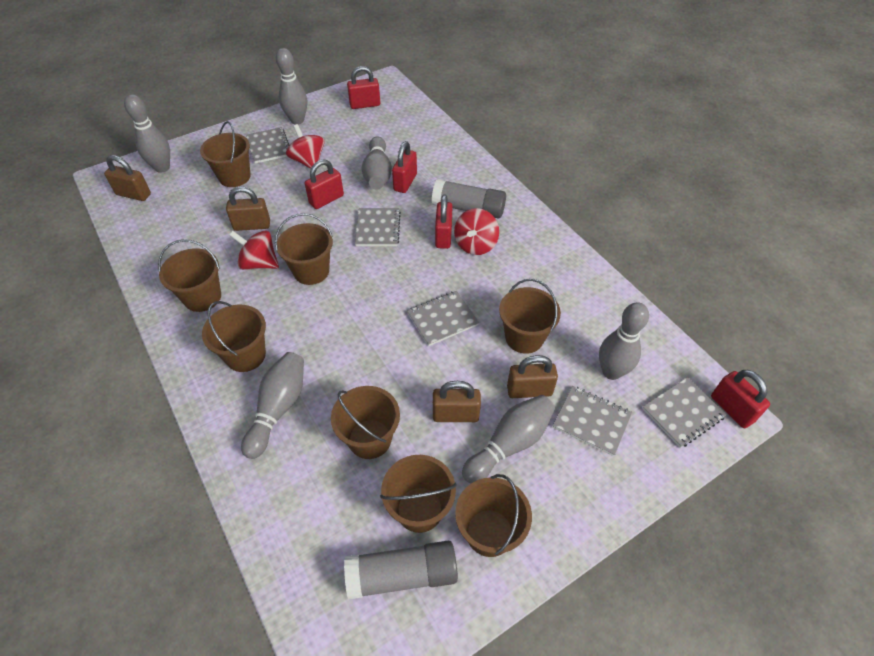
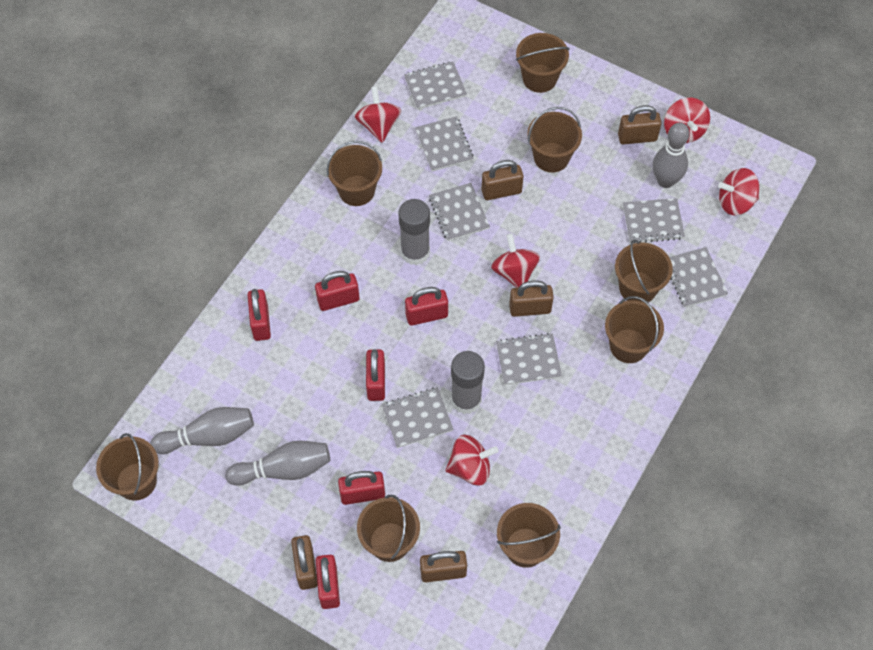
brown padlock: [104,155,151,201] [226,186,270,231] [433,381,481,422] [507,355,558,398] = 4 -> [291,535,318,590] [420,551,467,582] [482,160,524,200] [509,280,554,317] [618,105,661,145] = 5
grey bowling pin: [124,94,170,173] [241,352,304,459] [276,48,307,125] [362,136,392,189] [462,395,555,484] [599,302,649,380] = 6 -> [150,407,254,454] [225,441,330,486] [653,123,690,188] = 3
grey notebook: [246,127,289,164] [355,208,401,246] [407,291,479,346] [553,386,632,456] [643,377,727,448] = 5 -> [382,387,453,448] [404,61,467,109] [415,116,474,172] [429,183,490,241] [496,333,562,385] [623,198,685,243] [669,247,728,308] = 7
red padlock: [305,159,344,209] [347,66,380,109] [392,141,417,193] [435,195,452,249] [711,370,770,428] = 5 -> [248,289,271,341] [315,271,359,311] [316,555,340,609] [338,471,385,505] [366,349,385,401] [405,287,448,326] = 6
red spinning top: [229,230,279,270] [286,124,324,169] [454,208,499,255] = 3 -> [355,86,401,143] [446,435,499,485] [491,234,540,288] [664,98,710,143] [718,168,759,215] = 5

